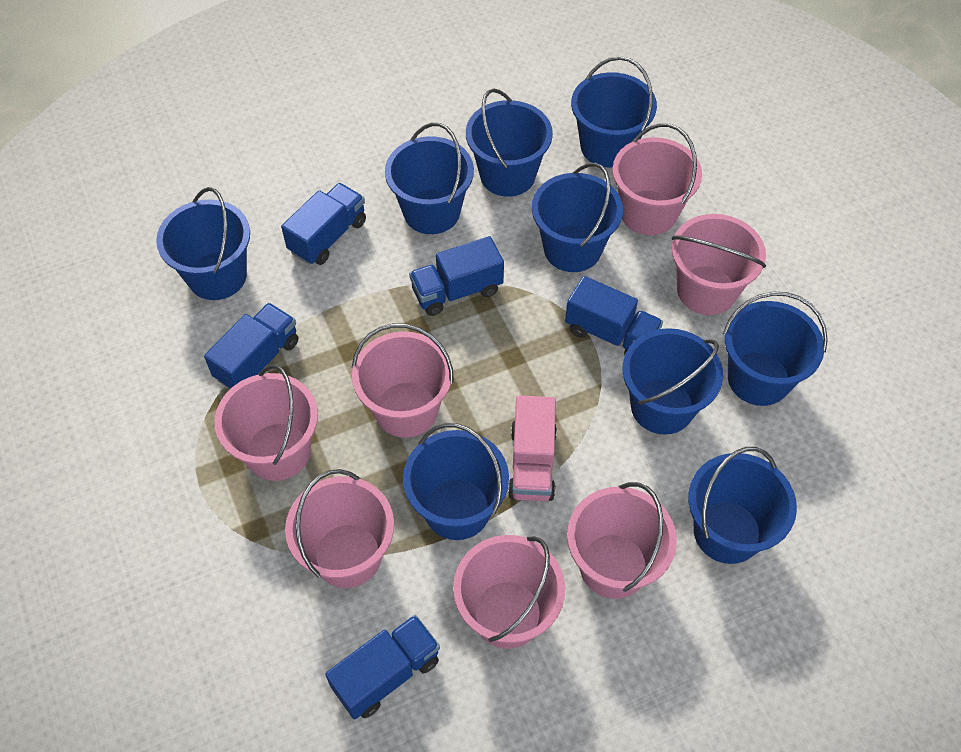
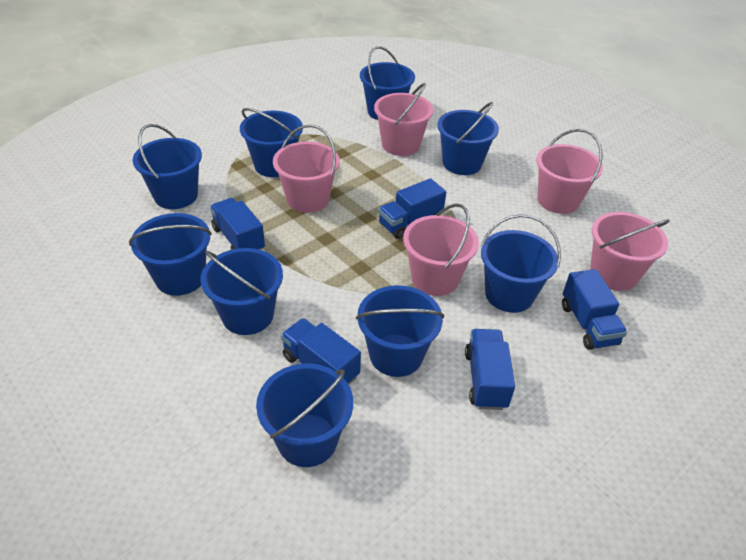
pink bucket: [215,365,318,481] [285,469,394,588] [352,323,454,438] [453,535,565,649] [567,482,677,599] [612,123,702,235] [672,214,766,315] = 7 -> [273,124,340,213] [374,83,434,156] [403,204,479,296] [537,129,603,214] [590,212,670,291] = 5
pink truck: [508,395,557,501] = 1 -> none = 0

